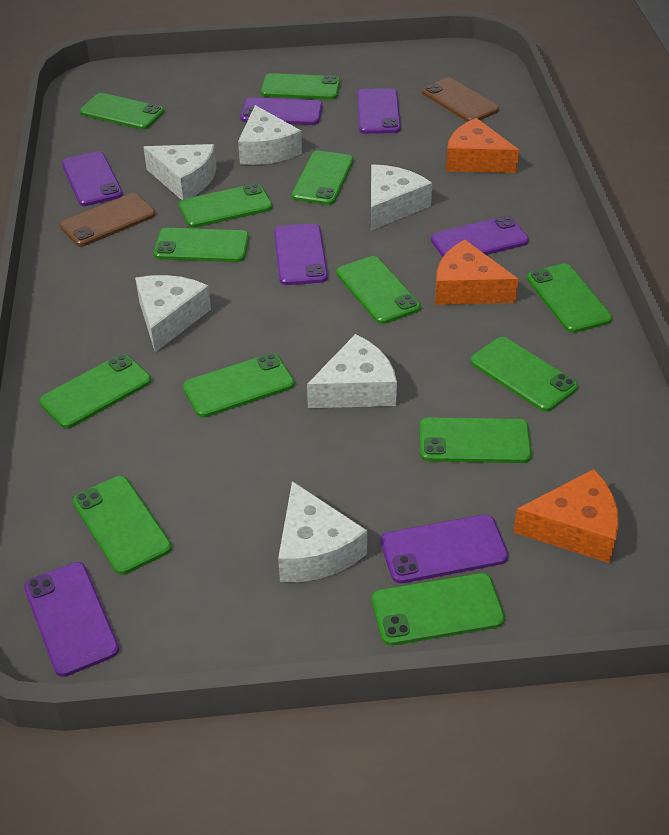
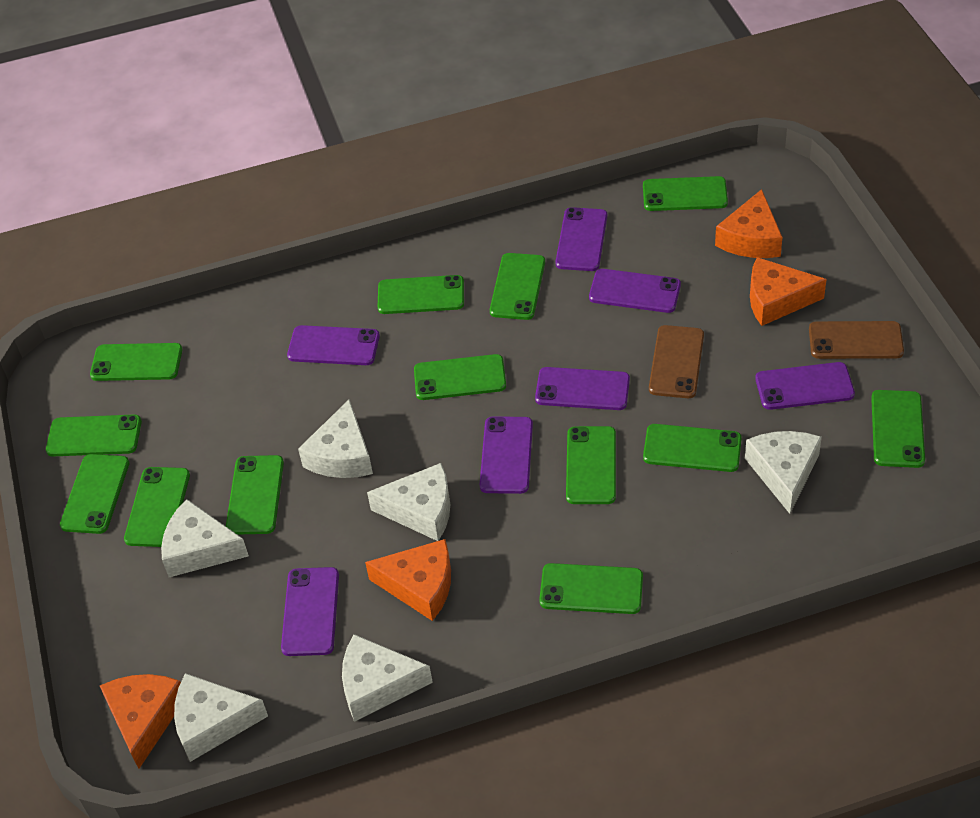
orange cheese: [435,240,518,305] [446,118,519,173] [513,469,619,563] = 3 -> [100,674,181,769] [365,539,451,621] [715,189,783,258] [750,257,827,326] = 4

